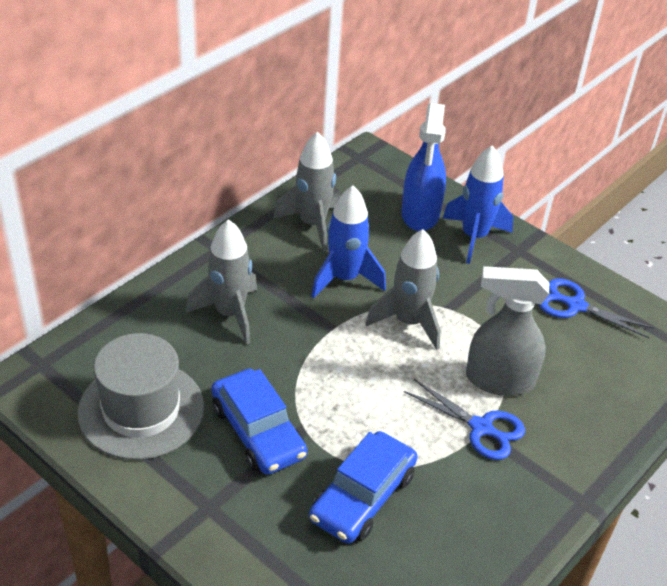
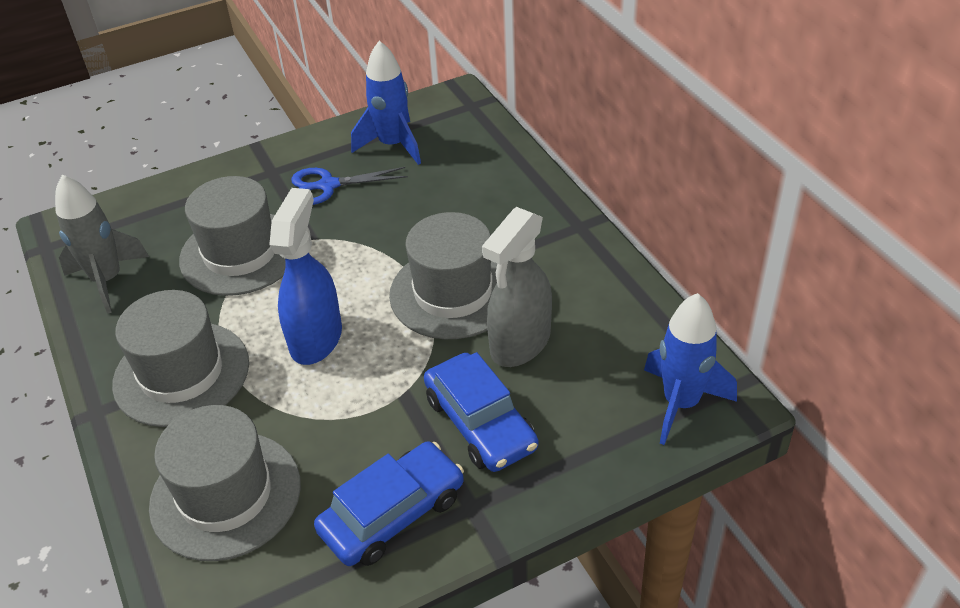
blue scissors: [404,379,525,460] [539,278,654,338] = 2 -> [291,167,407,205] = 1
grey hat: [77,333,204,460] = 1 -> [112,290,249,427] [149,405,301,561] [179,176,286,296] [389,212,497,339] = 4
grey rocket: [186,219,257,344] [273,132,340,251] [365,229,440,350] = 3 -> [55,174,149,314] = 1

